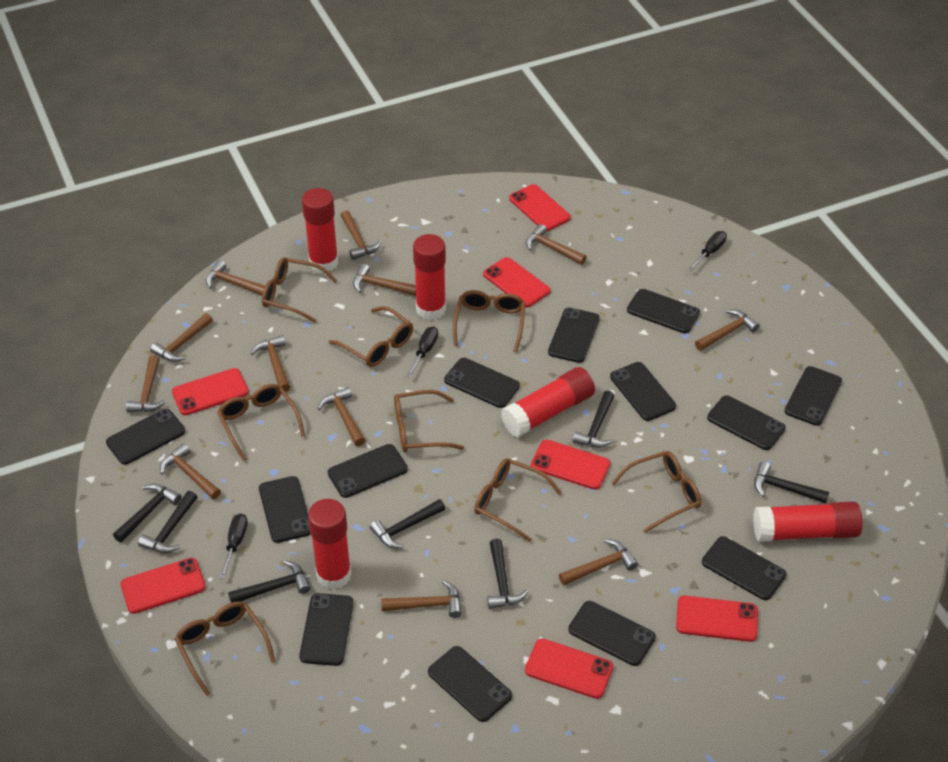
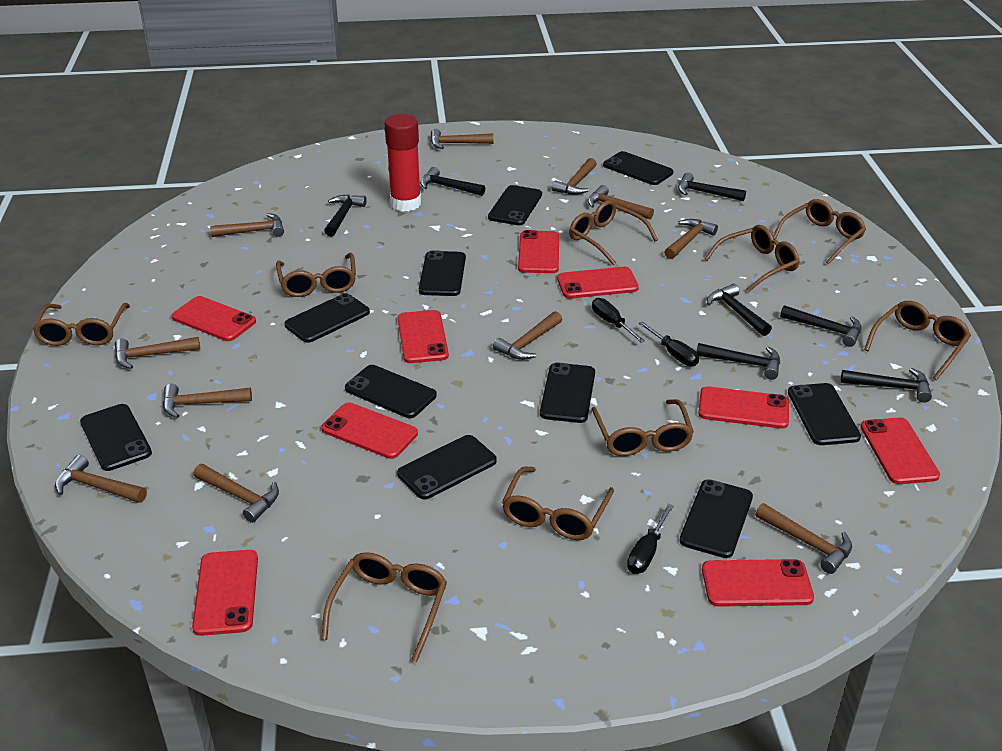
black phone: [106,409,185,465] [259,476,310,543] [299,593,354,666] [328,444,408,498] [428,646,512,722] [444,358,520,408] [548,307,600,363] [568,601,656,666] [610,362,676,421] [627,289,700,333] [702,536,787,600] [707,395,786,450] [785,366,842,426] = 13 -> [80,404,152,471] [284,293,370,343] [345,365,437,418] [397,435,497,499] [419,250,466,296] [488,185,542,225] [540,362,595,423] [603,151,673,185] [680,479,753,558] [788,383,861,445] = 10
brown glasses: [175,601,276,696] [217,384,305,461] [262,257,337,323] [329,306,413,367] [394,390,464,453] [453,290,525,352] [474,458,562,542] [612,451,701,533] = 8 -> [32,303,130,346] [276,253,356,297] [321,552,447,663] [502,466,614,540] [569,200,658,266] [591,399,694,456] [705,225,800,292] [773,199,866,264] [864,301,971,380] = 9
brown hammer: [126,355,166,412] [150,313,213,362] [160,443,221,499] [205,260,265,295] [250,335,290,392] [318,387,365,446] [340,210,381,260] [353,264,416,296] [381,580,462,618] [526,224,587,265] [559,539,638,585] [695,309,759,351] = 12 -> [55,455,147,503] [115,337,200,369] [163,384,252,418] [194,464,279,523] [210,213,284,237] [431,129,493,149] [493,311,562,360] [552,158,597,195] [587,185,654,219] [664,219,718,259] [755,503,852,574] = 11
red glue stick: [302,188,338,273] [308,499,352,590] [413,234,446,320] [501,367,595,437] [753,501,863,542] = 5 -> [385,114,421,211] = 1
red phone: [120,558,206,614] [172,368,249,415] [483,257,550,308] [509,184,571,231] [525,639,613,699] [531,440,611,490] [676,596,758,642] = 7 -> [171,296,256,341] [192,550,258,636] [321,402,418,459] [398,310,449,363] [518,230,559,273] [557,267,639,299] [698,386,789,429] [702,559,814,607] [861,417,940,484] = 9

